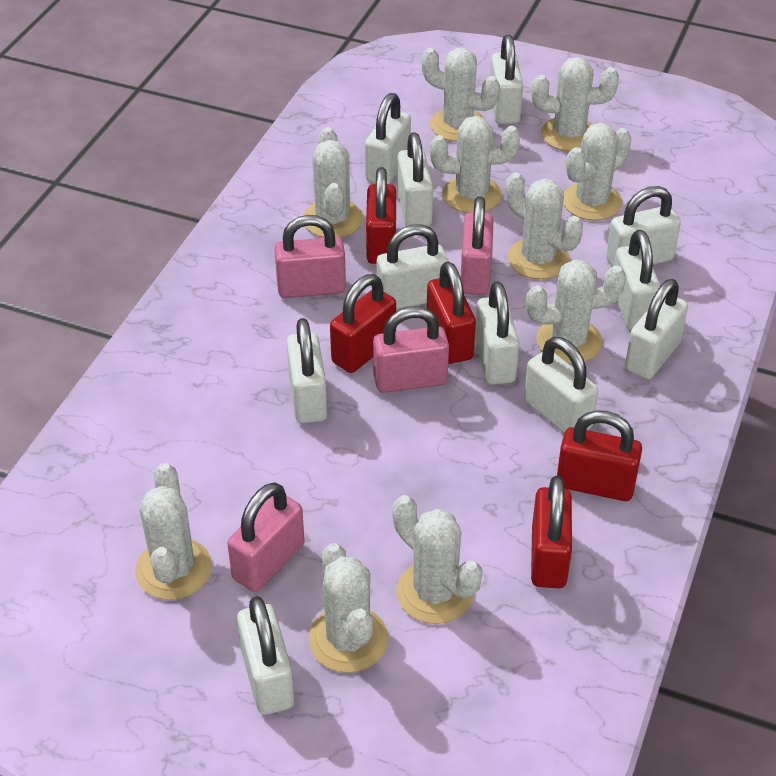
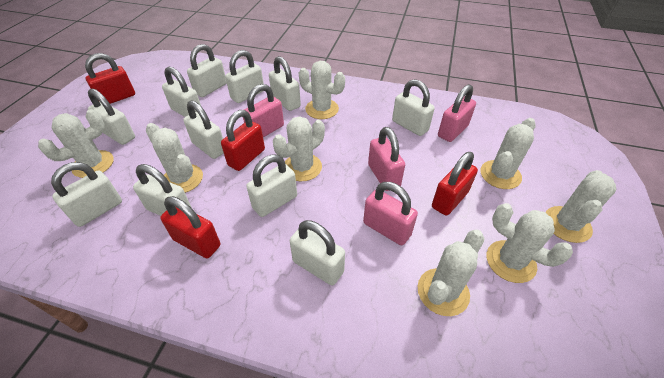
red padlock: [330,274,396,373] [366,167,396,264] [427,262,476,364] [531,476,572,588] [557,410,642,501] = 5 -> [85,53,135,104] [160,196,220,258] [221,110,265,171] [432,152,478,216] = 4
white cactus: [135,463,212,600] [303,127,363,238] [309,543,388,673] [393,495,483,624] [421,48,500,142] [430,116,520,213] [506,172,583,279] [526,259,626,364] [532,57,619,151] [563,123,631,221] = 10 -> [38,109,113,178] [146,123,203,193] [273,116,325,181] [299,61,345,119] [418,230,485,316] [480,118,536,189] [487,203,573,283] [546,170,617,243] = 8

